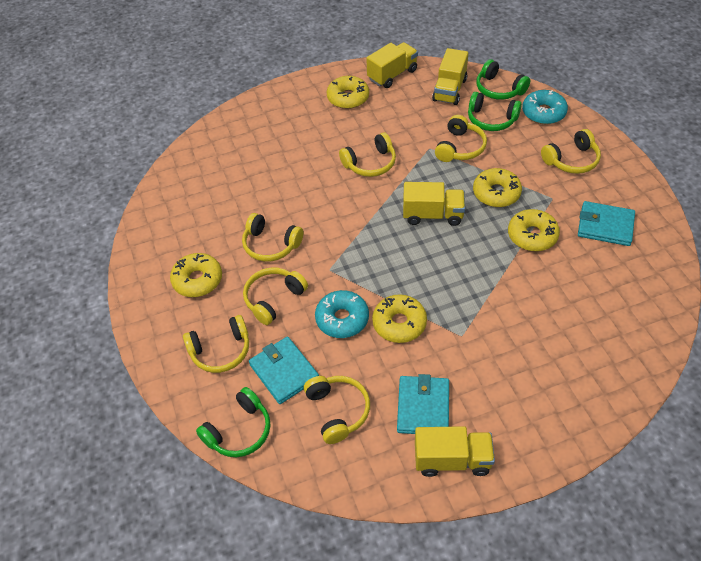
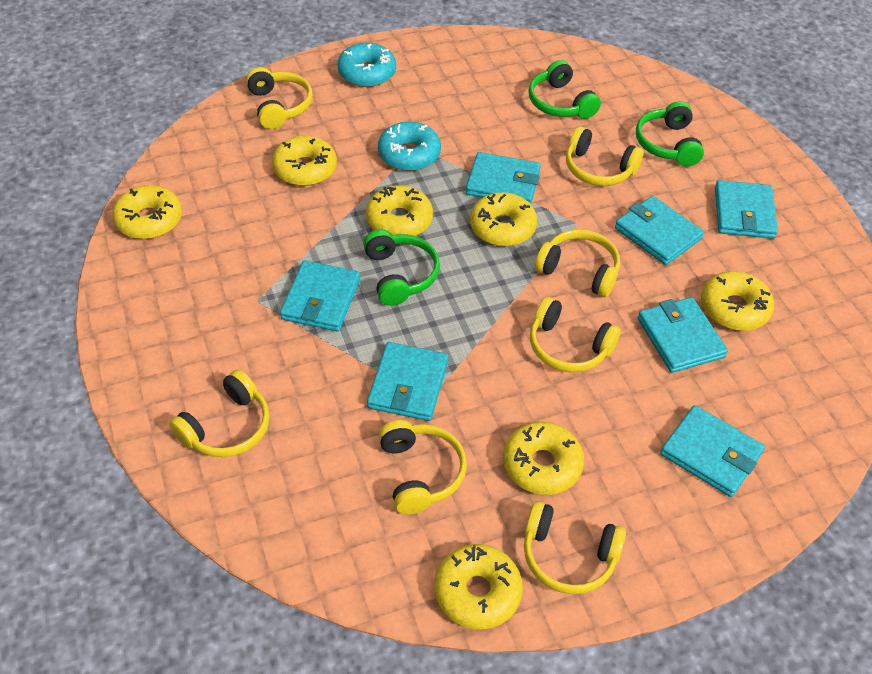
turquoise wallet: [249,337,319,404] [397,374,449,434] [578,201,635,246] = 3 -> [280,260,360,332] [367,342,448,421] [466,152,541,204] [615,196,704,265] [638,297,728,373] [660,405,765,497] [715,180,778,239] = 7
yellow donut: [170,253,222,297] [327,76,369,109] [372,294,427,343] [473,168,522,207] [508,209,560,251] = 5 -> [112,185,182,239] [272,136,337,186] [366,185,433,236] [434,544,523,630] [470,192,537,246] [503,422,584,495] [701,271,774,331] = 7
yellow truck: [366,42,418,88] [403,182,465,226] [415,426,495,477] [432,48,468,105] = 4 -> none = 0

